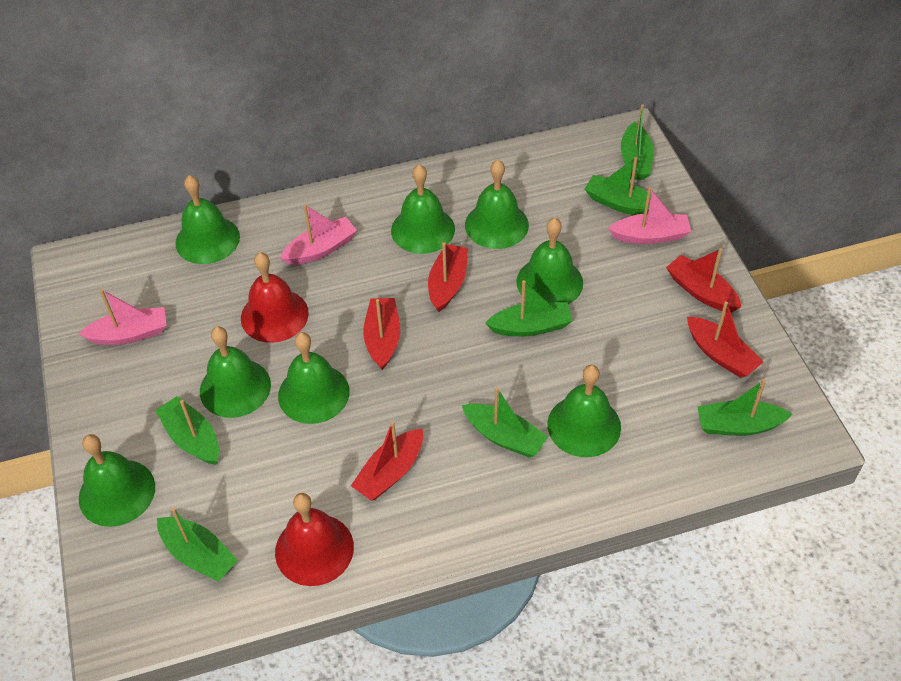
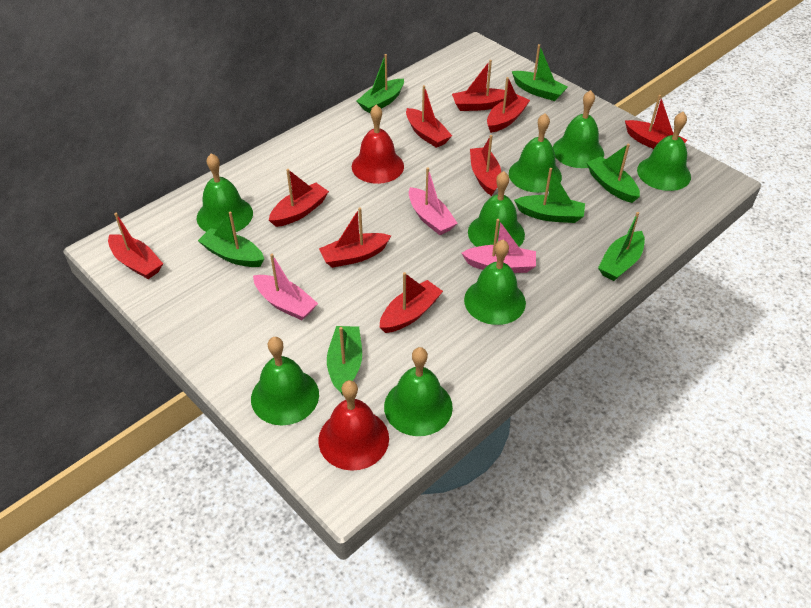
red boat: [351,421,423,501] [363,298,400,370] [428,242,468,312] [666,248,741,313] [687,301,763,378] = 5 -> [108,213,163,279] [269,169,329,227] [319,207,391,268] [380,272,443,333] [406,85,452,148] [452,60,505,111] [470,135,501,196] [487,77,530,133] [625,95,687,149] = 9

